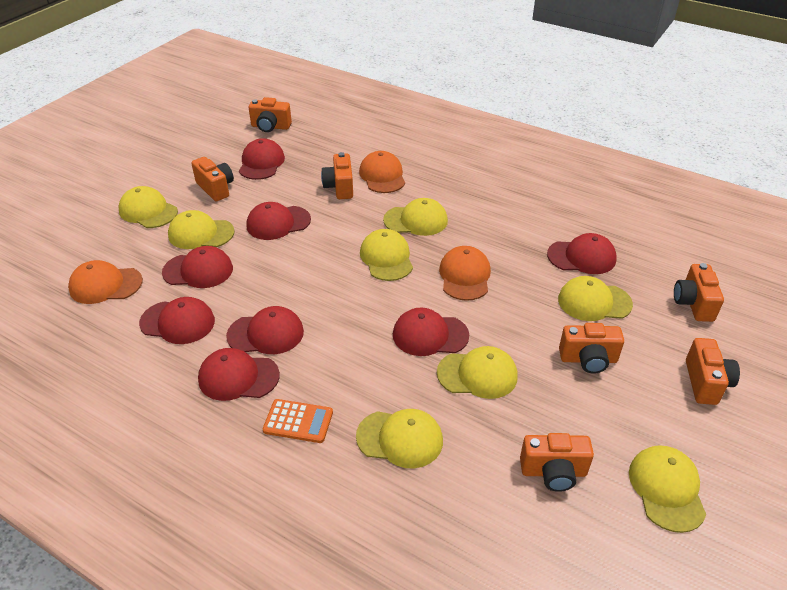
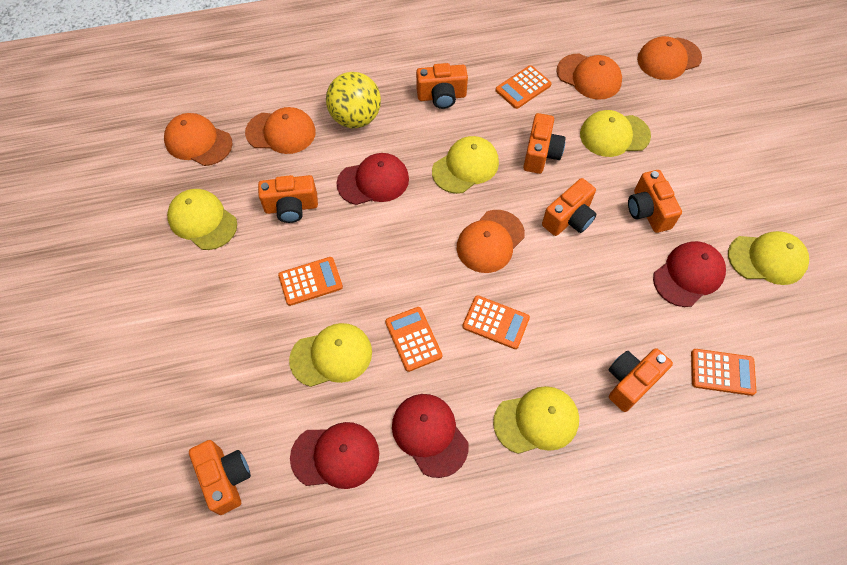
orange calculator: [263,399,333,443] = 1 -> [278,257,343,306] [385,307,442,372] [462,295,530,349] [496,65,552,109] [691,349,756,396] = 5
orange cap: [68,260,143,304] [359,151,405,193] [439,246,491,301] = 3 -> [164,113,233,166] [245,107,316,154] [457,210,525,273] [557,54,622,100] [637,36,702,80] = 5
red cap: [139,297,215,344] [162,246,233,288] [198,348,280,401] [226,306,304,354] [239,138,285,180] [246,202,311,240] [393,307,469,356] [547,233,617,274] = 8 -> [290,422,379,489] [337,153,409,205] [392,394,469,478] [653,241,726,307] = 4
yellow ball: none = 0 -> [326,72,381,128] = 1
yellow cap: [119,186,178,228] [168,210,235,249] [356,409,443,469] [360,229,413,281] [383,198,448,236] [437,346,518,399] [558,276,633,321] [629,445,706,533] = 8 -> [167,189,237,250] [289,323,372,387] [432,136,499,194] [493,386,579,454] [580,110,651,157] [728,231,809,285] = 6

